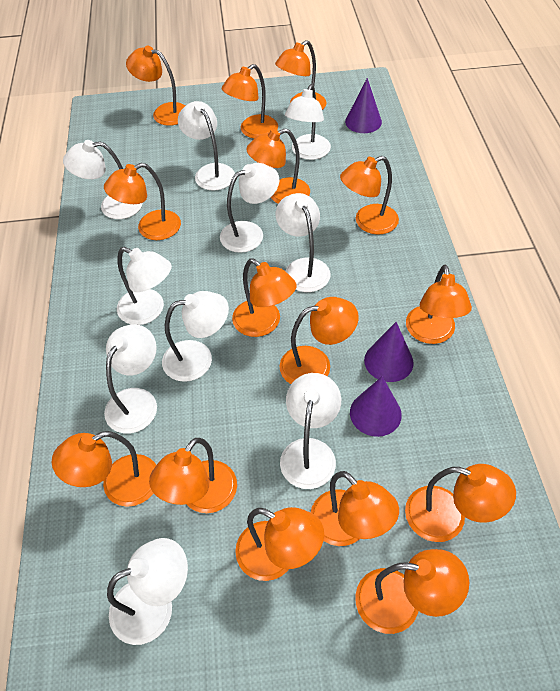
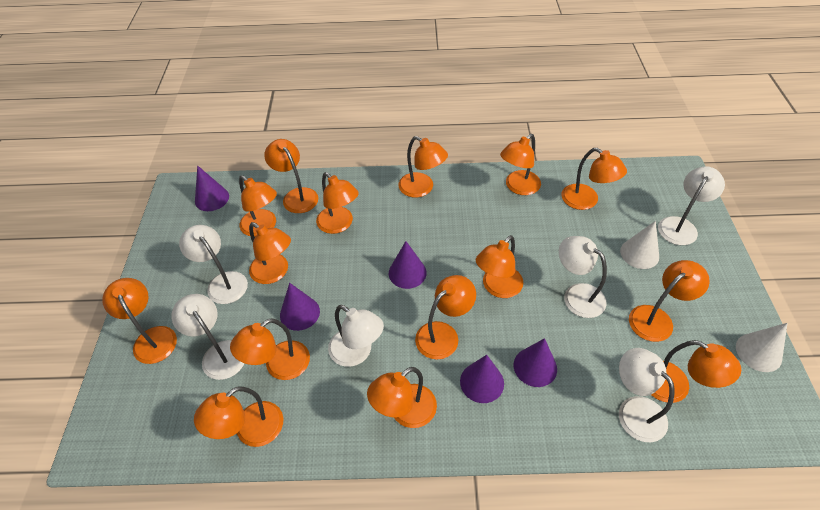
purple cone: [345,78,382,133] [350,376,402,437] [364,322,414,382] = 3 -> [195,165,229,211] [280,283,320,331] [389,241,427,289] [460,355,504,403] [514,338,557,387] = 5
white cone: none = 0 -> [620,221,659,269] [736,323,788,372] = 2
white lamp: [63,140,142,219] [104,324,157,433] [107,538,188,645] [117,247,172,325] [162,291,229,382] [178,101,235,190] [220,163,279,253] [276,193,330,292] [280,373,341,489] [285,84,331,160] = 10 -> [171,294,244,380] [179,225,248,304] [328,305,384,367] [559,236,607,318] [619,348,675,442] [658,166,725,245] = 6

